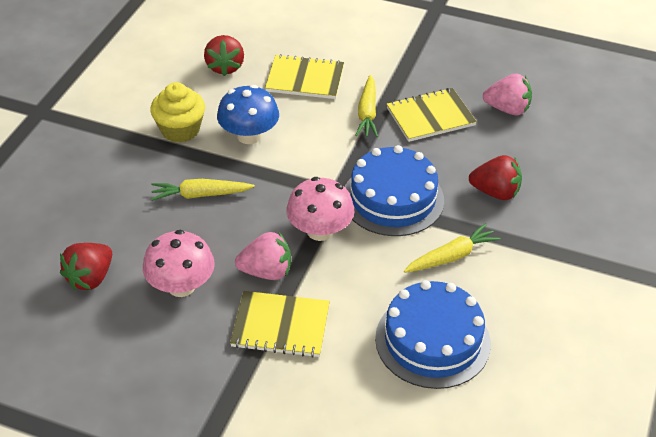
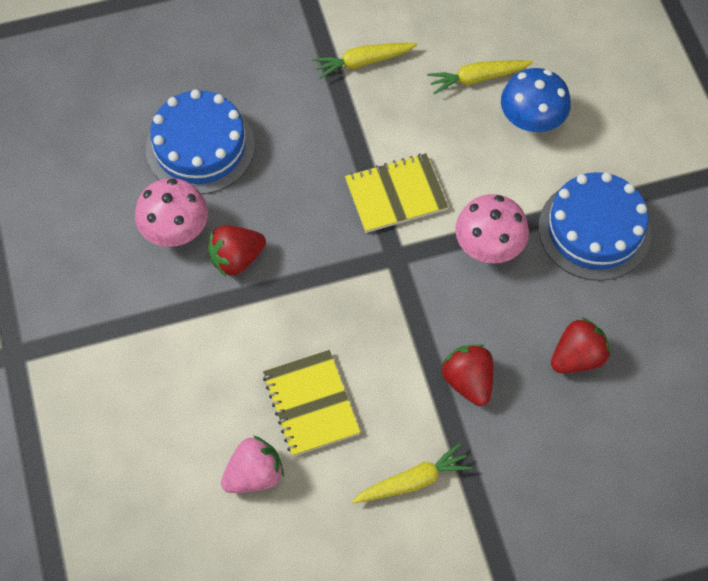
pink strawberry: [235,232,291,280] [483,74,532,116] = 2 -> [221,436,284,493] = 1
yellow cupcake: [151,82,205,143] = 1 -> none = 0
yellow notebook: [230,291,330,358] [265,54,344,99] [387,88,477,142] = 3 -> [263,350,361,457] [345,153,448,233] = 2

